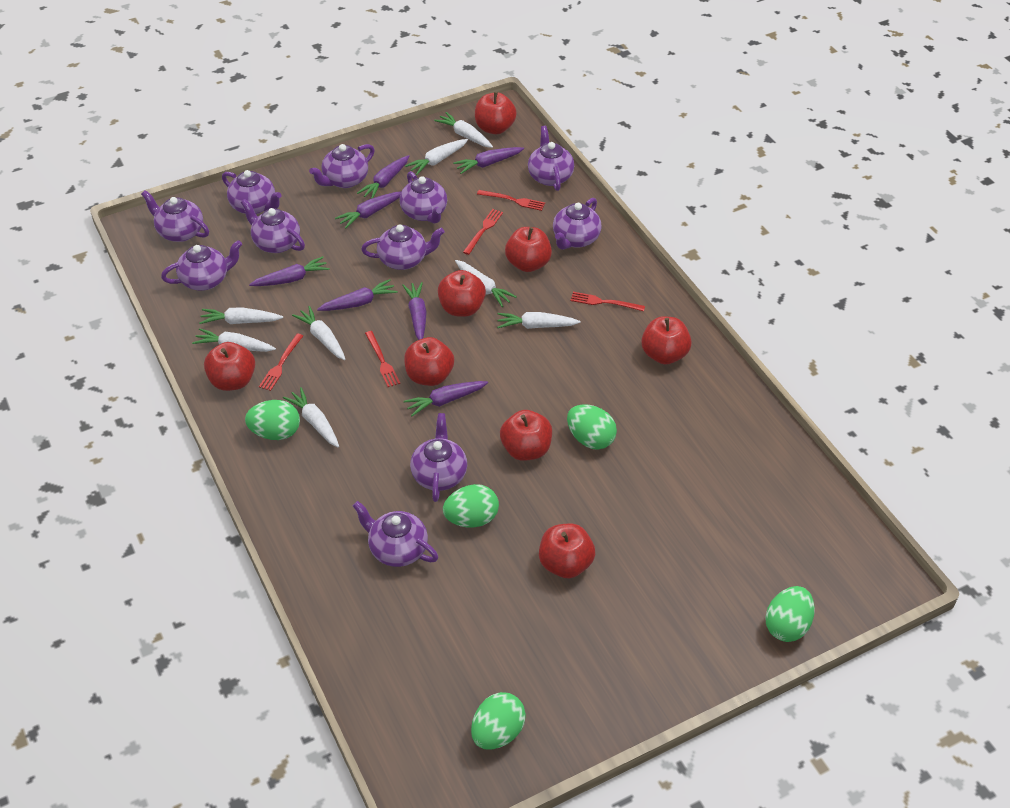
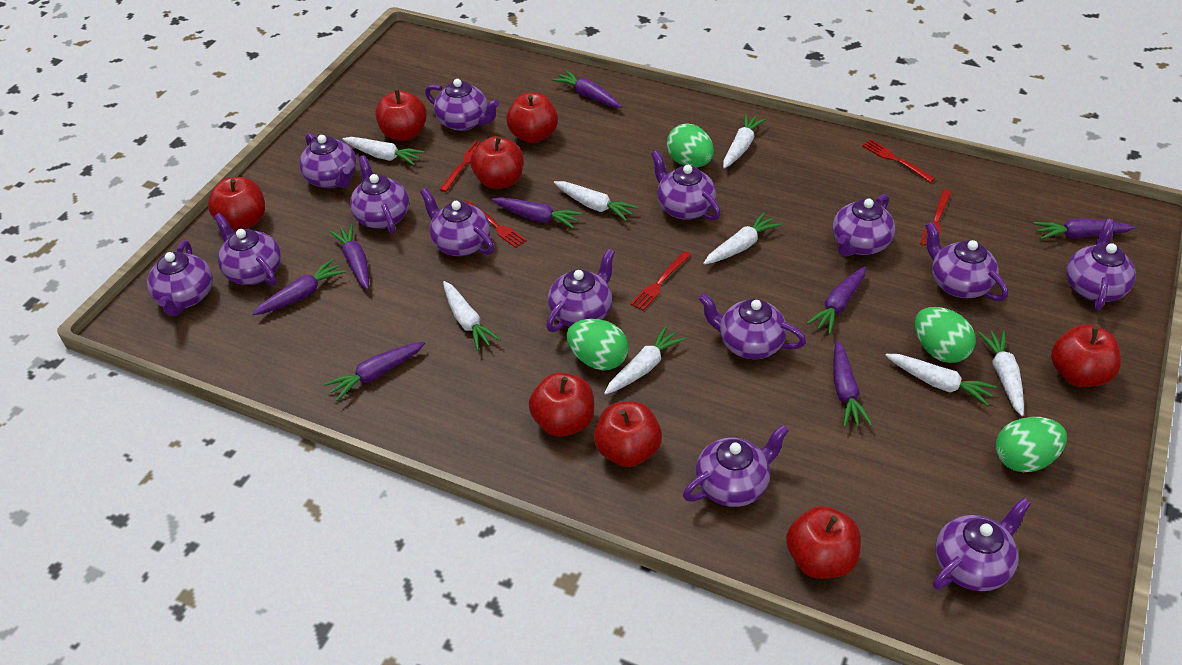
green egg: [245,400,300,440] [443,484,499,528] [471,692,526,749] [567,404,617,450] [765,586,815,642] = 5 -> [567,319,628,370] [667,124,714,168] [915,307,976,363] [996,417,1067,472] = 4
purple carrot: [249,256,329,286] [317,279,398,311] [335,191,401,229] [357,155,409,199] [402,282,427,340] [404,381,488,416] [453,147,524,174] = 7 -> [252,259,345,315] [324,342,425,401] [329,224,369,290] [491,197,582,229] [552,70,622,108] [806,266,866,334] [833,340,872,427] [1033,218,1135,240] = 8
purple teapot: [141,190,209,242] [161,240,242,291] [222,170,282,214] [241,199,305,253] [309,144,375,188] [353,501,438,567] [361,224,444,270] [399,171,447,224] [410,413,467,502] [528,126,574,191] [553,198,602,250] = 11 -> [147,240,213,316] [214,213,281,286] [299,133,357,188] [350,155,409,234] [420,188,495,256] [425,79,499,131] [546,249,615,332] [651,150,721,221] [683,424,789,507] [699,293,806,359] [832,194,895,257] [925,222,1008,301] [933,497,1031,591] [1066,219,1136,310] = 14

